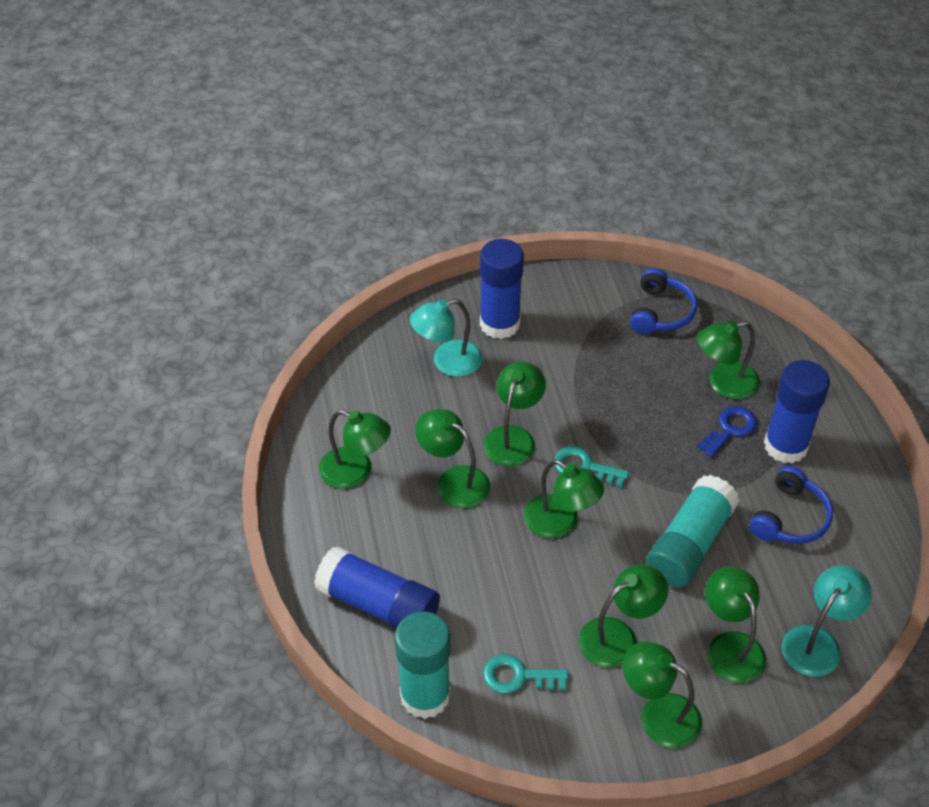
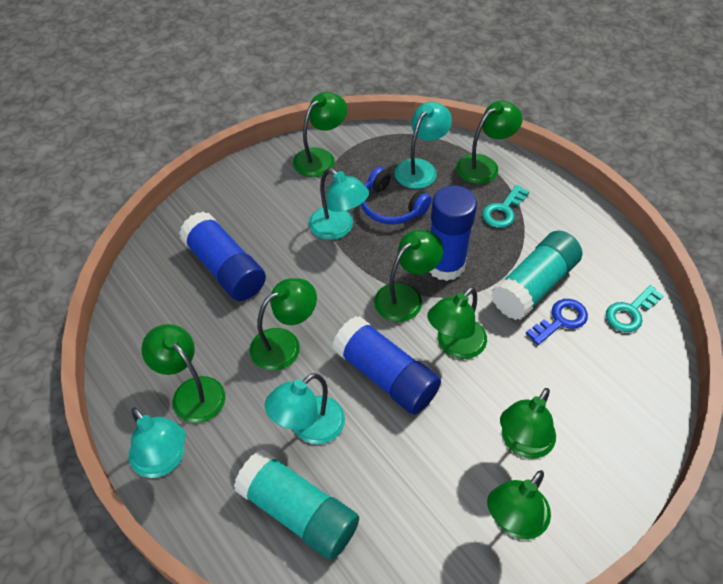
blue headphones: [630,268,697,335] [750,466,833,544] = 2 -> [361,167,432,224] = 1
turquoise lamp: [410,299,483,377] [782,565,872,677] = 2 -> [129,407,186,478] [265,373,345,444] [309,168,369,240] [395,102,452,189] = 4

